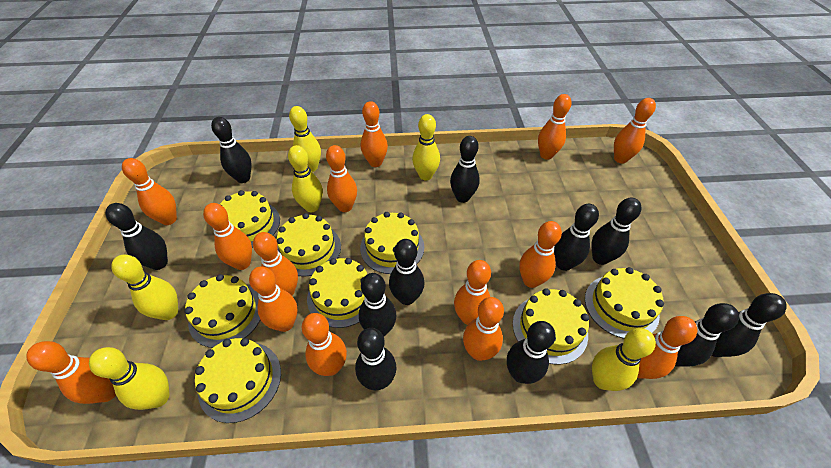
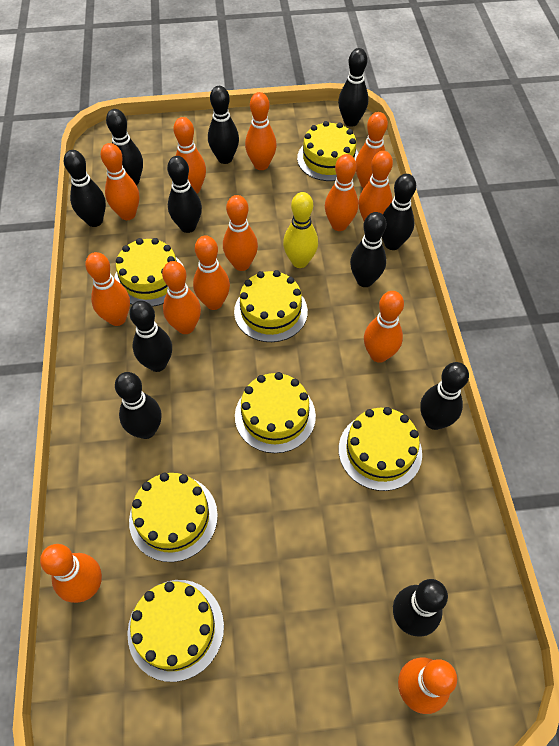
orange bowling pin: [26,341,116,404] [122,158,177,225] [203,203,252,270] [249,267,297,332] [253,232,298,295] [302,313,347,376] [326,145,357,212] [361,101,388,167] [454,260,491,325] [463,297,504,361] [519,221,562,288] [538,94,571,160] [614,98,656,164] [637,316,697,379] = 14 -> [40,544,102,603] [85,252,130,326] [101,143,139,220] [162,261,201,334] [173,117,206,194] [193,235,230,310] [223,195,258,271] [245,92,277,170] [325,154,358,231] [356,112,388,188] [359,151,393,221] [364,291,404,363] [398,658,457,714] = 13
yellow bowling pin: [89,347,170,410] [111,255,178,320] [288,145,323,212] [289,106,321,172] [412,114,440,180] [592,328,656,391] = 6 -> [283,192,318,268] = 1
yellow cake: [184,274,260,348] [195,338,281,423] [220,190,280,248] [276,213,341,277] [307,258,368,328] [360,212,424,274] [513,288,589,365] [585,267,664,339] = 8 -> [114,238,184,307] [127,580,224,682] [129,473,218,562] [234,270,308,342] [235,372,316,453] [297,121,358,181] [339,407,422,491] = 7

